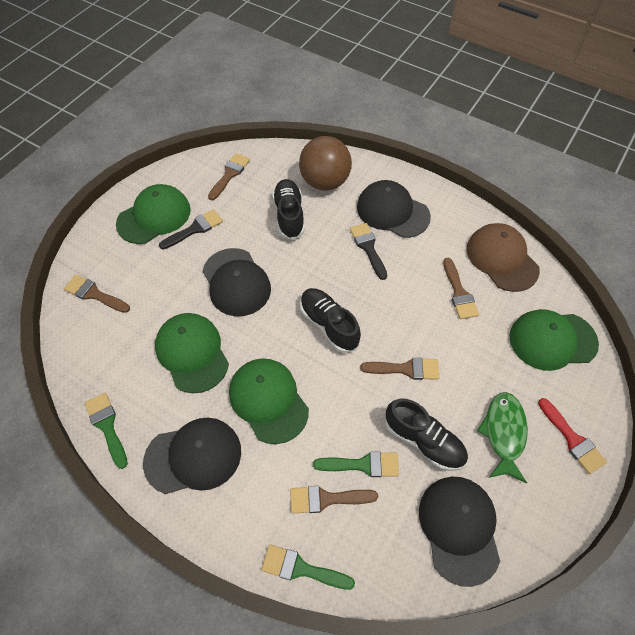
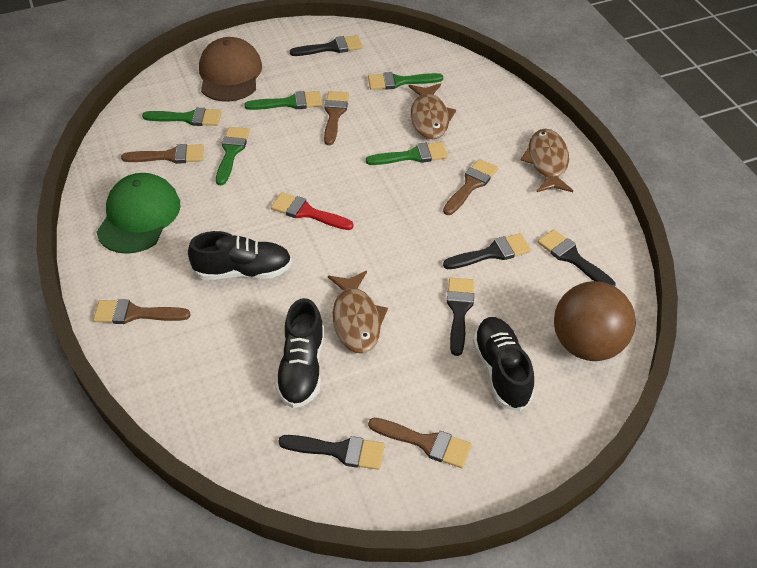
black brush: [159,209,223,249] [350,223,387,280] = 2 -> [278,435,385,470] [290,35,363,56] [443,233,531,269] [447,278,475,356] [538,229,615,287] = 5
black cap: [143,418,241,494] [203,248,271,316] [357,180,431,238] [419,477,500,587] = 4 -> none = 0
brown fish: none = 0 -> [328,271,388,354] [408,83,456,139] [521,129,573,192] = 3
green brush: [85,393,128,469] [261,544,355,590] [313,452,399,477] = 3 -> [142,108,221,126] [216,127,250,185] [244,91,322,110] [366,142,448,165] [368,72,443,90] = 5
green cap: [116,184,191,244] [155,313,229,393] [229,358,309,444] [509,309,599,371] = 4 -> [96,173,180,254] = 1
green fish: [477,392,528,483] = 1 -> none = 0

